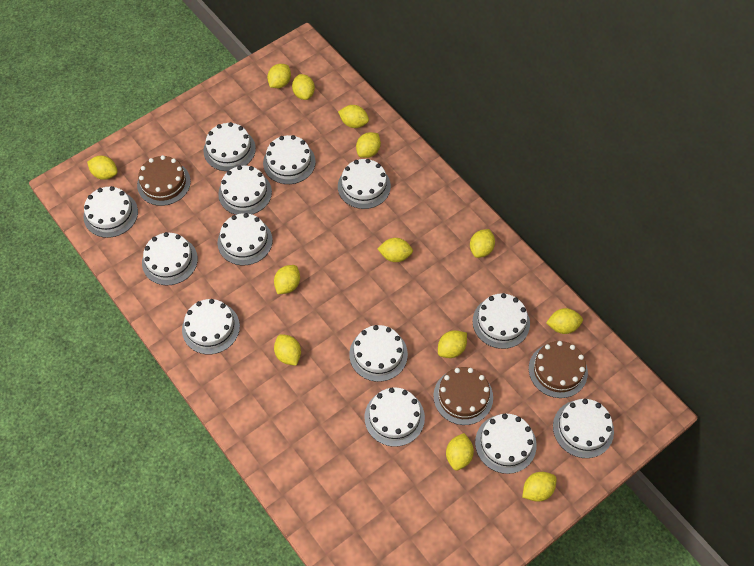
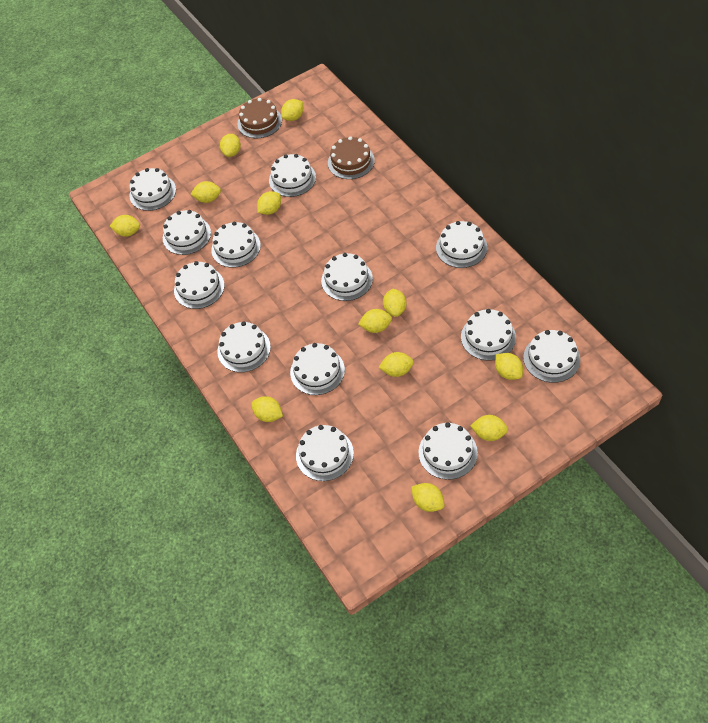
brown cake: [137,155,191,206] [433,367,493,425] [529,341,588,398] = 3 -> [237,98,282,138] [328,136,375,179] = 2
yellow lemon: [87,156,118,180] [267,64,291,88] [274,265,300,294] [274,334,301,366] [292,74,315,100] [338,105,369,128] [356,132,381,158] [377,238,413,262] [438,330,467,358] [446,433,474,471] [470,229,495,258] [522,472,557,502] [546,308,583,334] = 13 -> [110,215,140,237] [190,181,221,203] [220,134,241,157] [251,396,283,422] [257,191,281,215] [281,99,303,121] [358,309,392,333] [378,352,414,377] [383,289,407,317] [411,483,445,512] [470,415,508,441] [495,353,523,380] = 12

